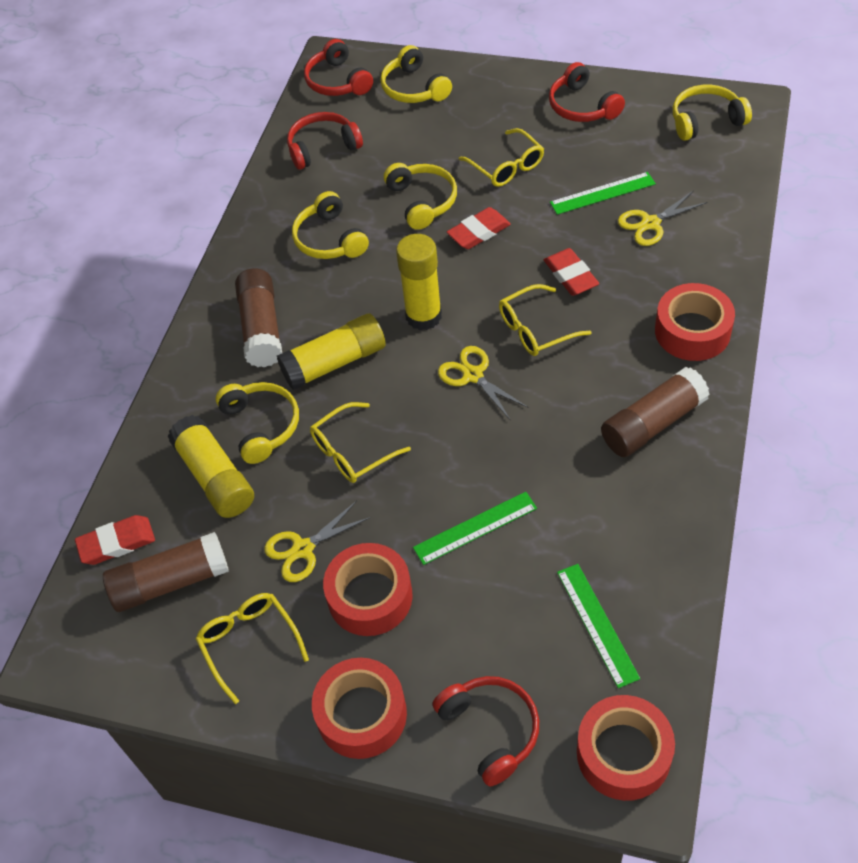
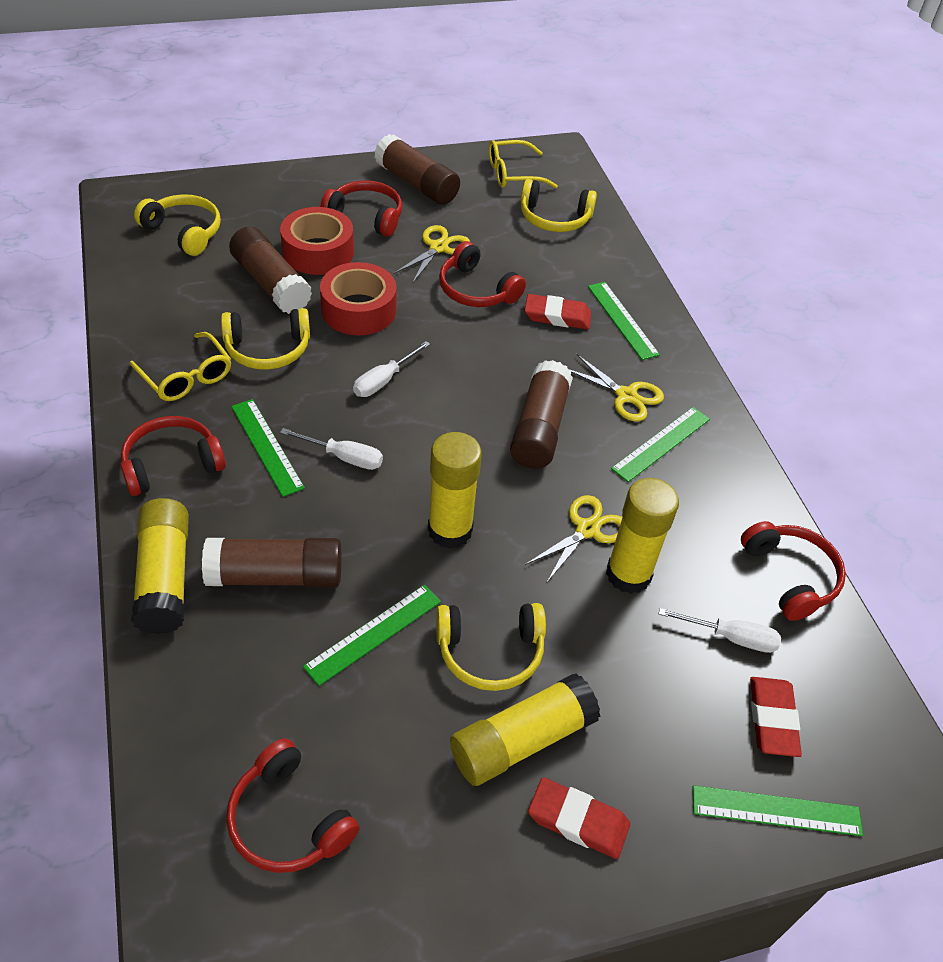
brown glue stick: [103,532,229,612] [235,269,282,367] [601,367,710,457] = 3 -> [202,538,341,587] [229,227,312,314] [374,134,460,205] [510,360,573,469] = 4
green ruler: [413,492,537,565] [550,172,656,215] [557,564,640,688] = 3 -> [231,399,305,497] [303,585,441,686] [588,282,660,360] [611,407,710,482] [693,785,863,836] = 5
red headphones: [287,112,363,170] [304,39,373,96] [433,676,539,786] [549,62,625,122] = 4 -> [121,416,226,496] [226,738,360,873] [320,180,402,237] [439,241,526,307] [741,521,846,621] = 5
red tape: [312,658,407,759] [323,543,413,636] [577,695,675,801] [655,283,735,361] = 4 -> [280,207,354,275] [320,262,397,335] = 2
white screwdriver: none = 0 -> [280,428,383,470] [353,341,430,397] [659,608,781,653] = 3
yellow glasses: [196,593,309,704] [310,402,411,483] [459,128,544,187] [499,284,592,356] = 4 -> [130,332,231,401] [489,140,558,188] = 2
yellow glue stick: [168,415,254,518] [277,314,386,390] [396,234,442,330] = 3 -> [131,498,189,634] [428,432,482,549] [450,673,600,786] [606,478,679,594] = 4
yellow headphones: [216,382,299,464] [292,191,369,259] [380,45,452,103] [384,163,457,230] [673,85,752,141] = 5 -> [134,194,221,256] [221,308,310,370] [436,603,546,691] [521,179,597,232] = 4

